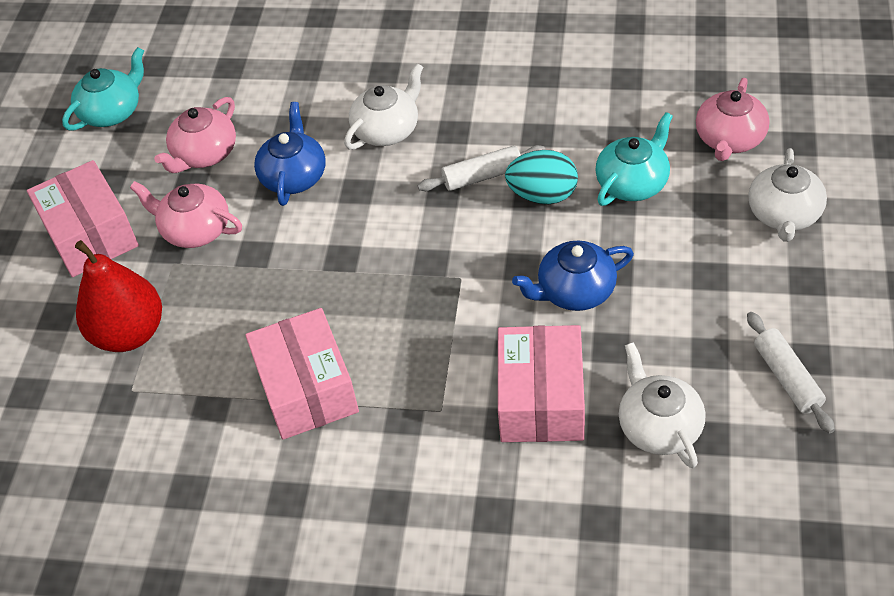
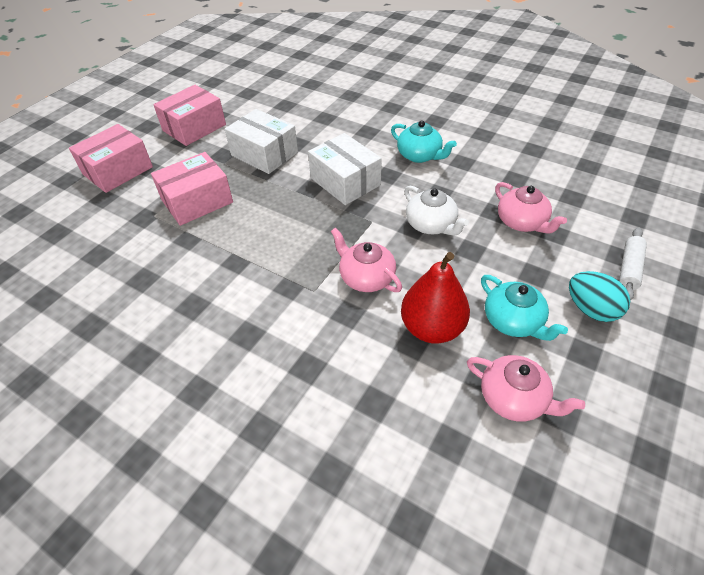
blue teapot: [254,102,326,206] [512,241,634,311] = 2 -> none = 0
white box: none = 0 -> [225,109,298,174] [308,133,382,205] = 2
white rolling pin: [418,145,545,191] [747,312,835,433] = 2 -> [619,227,647,301] = 1
white teapot: [344,63,423,150] [619,342,706,468] [748,148,827,242] = 3 -> [404,186,469,236] = 1

